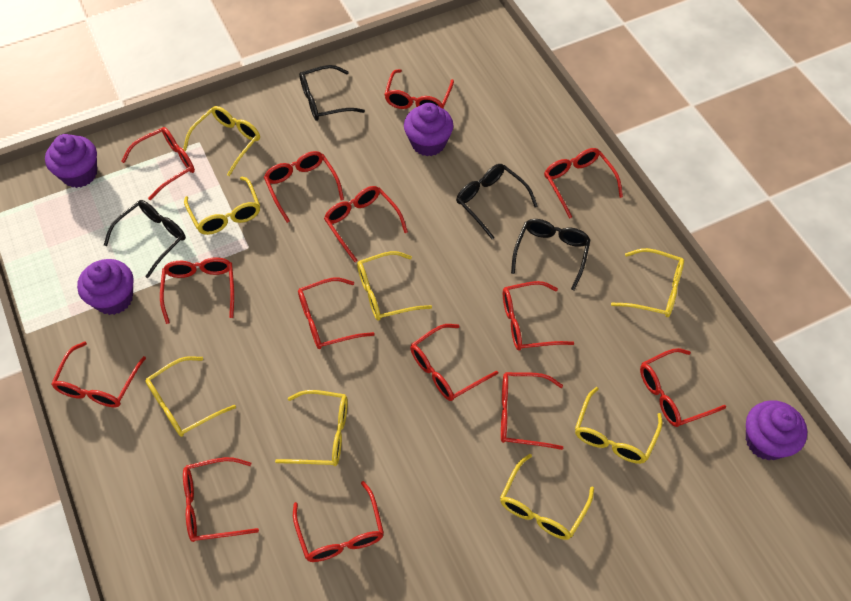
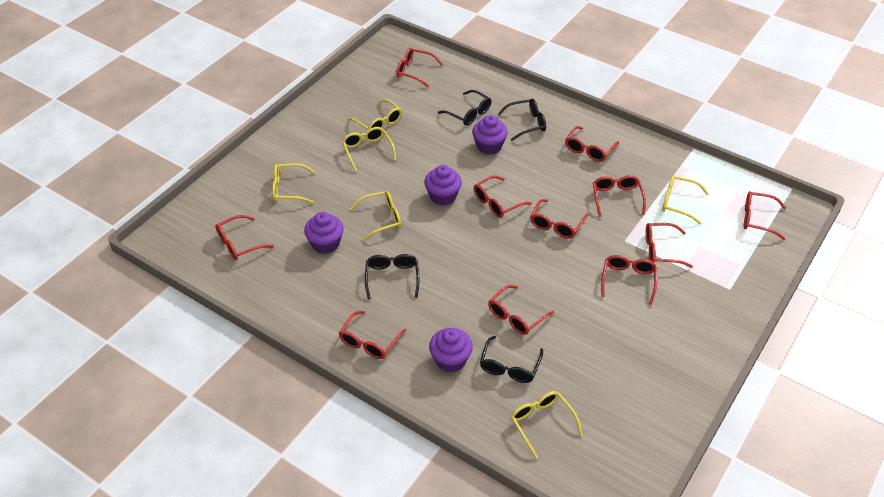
red glasses: [51,341,146,408] [121,127,195,200] [160,257,234,324] [183,457,259,542] [264,151,344,223] [293,481,384,562] [298,278,375,349] [324,186,408,262] [384,69,454,109] [410,324,498,401] [501,372,563,450] [503,281,574,351] [544,148,623,219] [640,348,727,427] = 14 -> [215,215,274,260] [339,311,406,359] [396,48,442,87] [473,175,532,218] [488,285,554,335] [530,199,588,239] [565,126,619,162] [593,175,646,217] [601,255,657,305] [645,223,693,268] [744,191,786,240] = 11
yellow glasses: [145,356,236,437] [183,106,260,176] [184,177,260,235] [275,390,348,466] [357,251,432,321] [500,454,594,540] [575,387,663,464] [611,248,684,317] = 8 -> [272,163,315,203] [342,127,396,172] [347,99,402,130] [350,191,401,240] [511,391,583,459] [662,175,709,224] = 6

